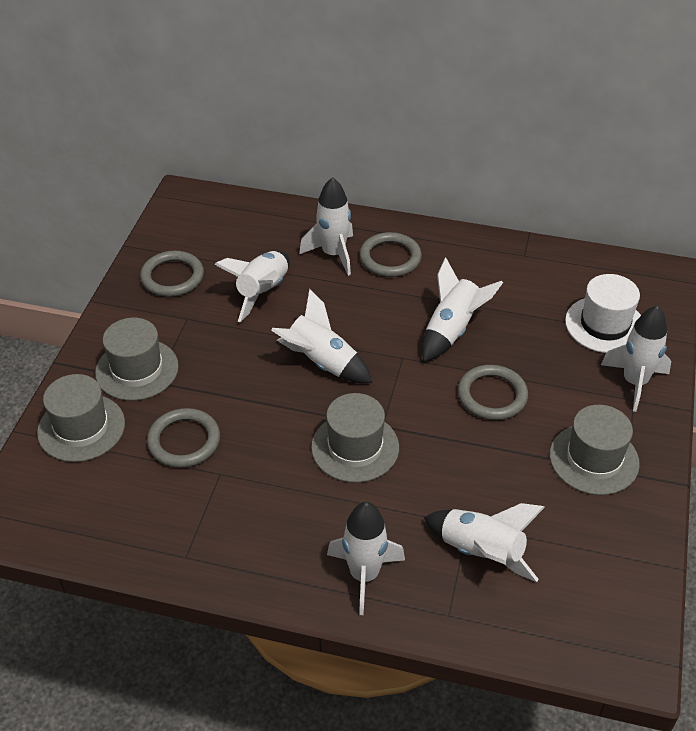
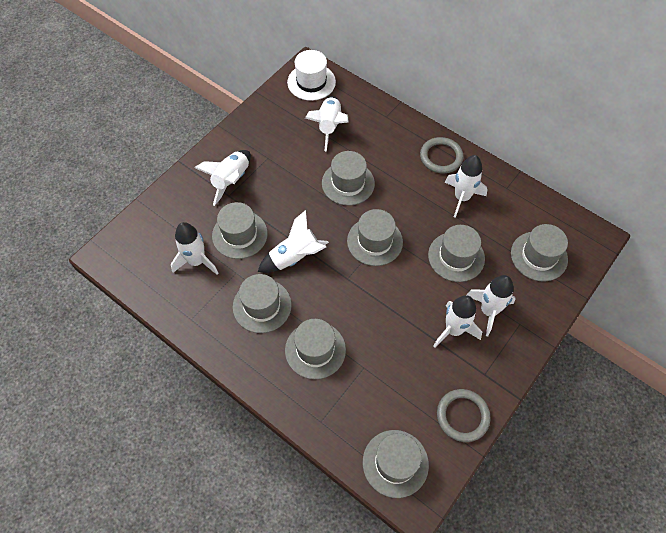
grey hat: [37,374,125,462] [95,318,179,401] [311,393,399,483] [550,405,640,495] = 4 -> [212,202,268,259] [233,274,292,333] [285,319,346,379] [322,151,375,206] [347,209,403,266] [363,430,429,498] [428,225,485,282] [511,224,568,281] = 8
grey ring: [140,251,204,297] [147,408,220,468] [359,232,422,277] [458,365,528,420] = 4 -> [420,137,463,173] [437,389,491,442] = 2

